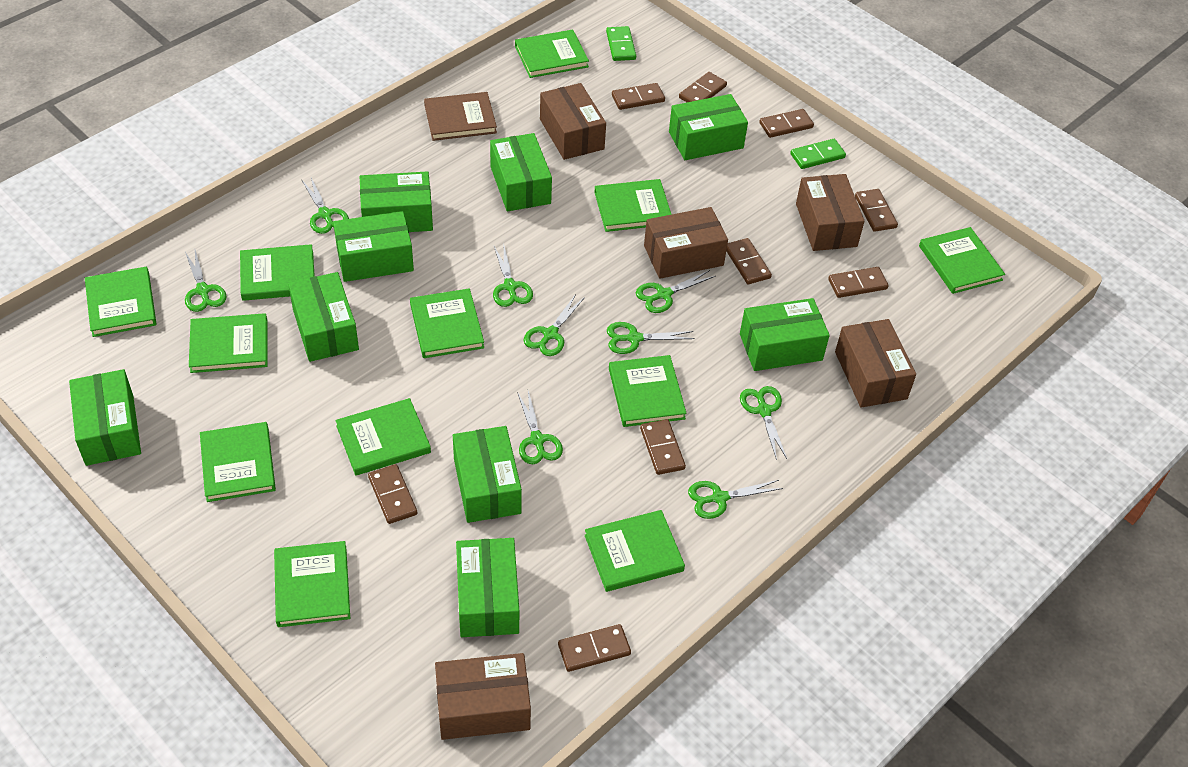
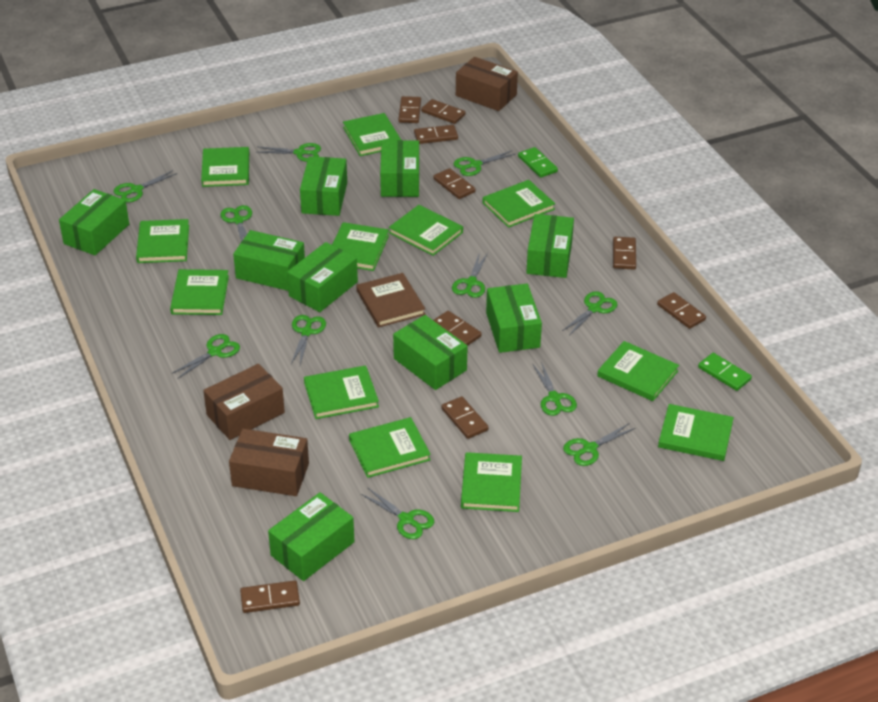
brown box: [435,653,531,740] [540,83,606,160] [644,207,728,279] [796,174,864,251] [835,319,916,408] = 5 -> [203,364,285,440] [229,429,309,496] [456,57,518,111] = 3
green scissors: [185,250,227,312] [301,178,349,234] [493,246,533,307] [517,391,563,464] [523,294,585,356] [607,322,695,354] [636,270,716,313] [688,480,783,519] [740,386,787,460] = 9 -> [114,170,177,202] [173,334,240,379] [220,205,252,242] [257,143,321,162] [291,315,326,365] [361,487,434,539] [452,252,488,298] [453,151,515,176] [533,362,577,416] [562,291,618,335] [563,424,635,466] = 11

